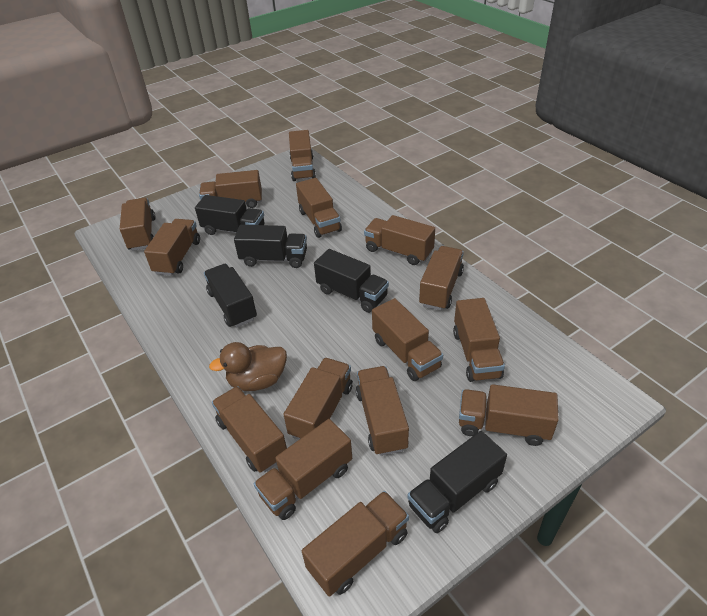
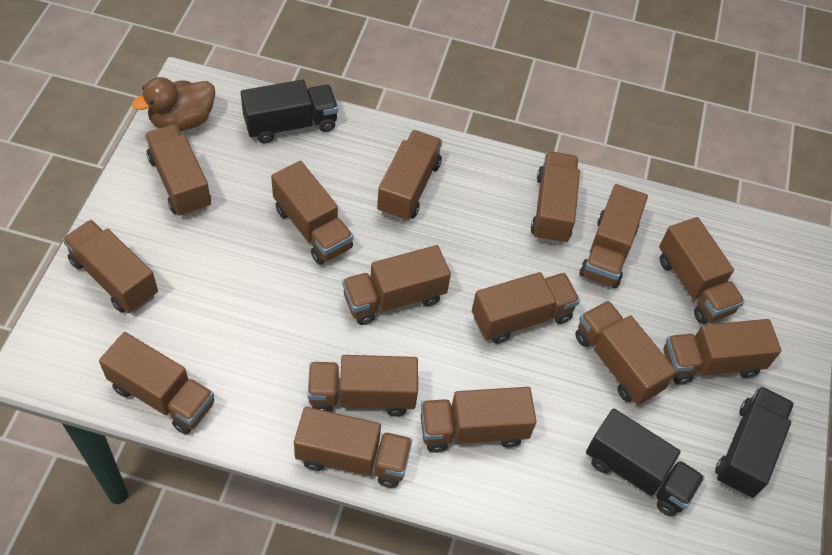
black truck: [195,195,265,235] [204,264,257,327] [234,225,307,268] [314,249,389,313] [407,431,507,533] = 5 -> [241,80,338,143] [586,409,705,517] [715,386,794,498] = 3

